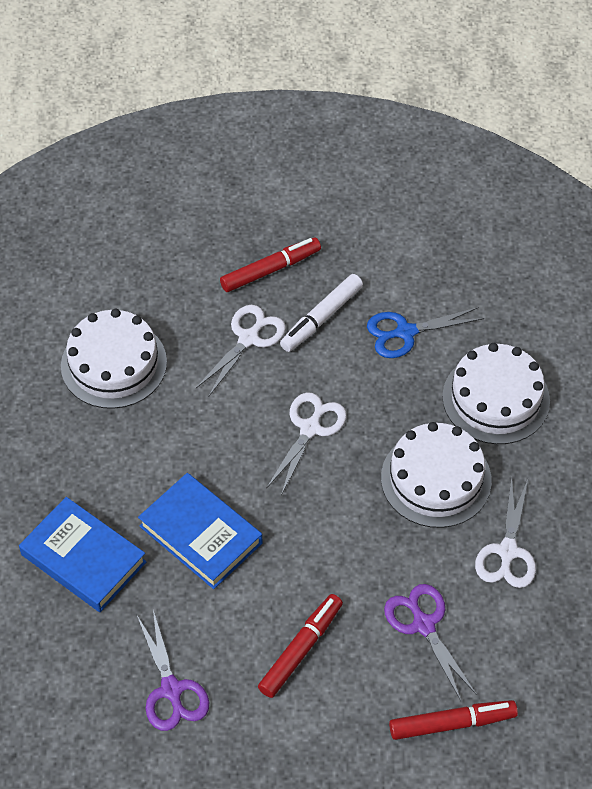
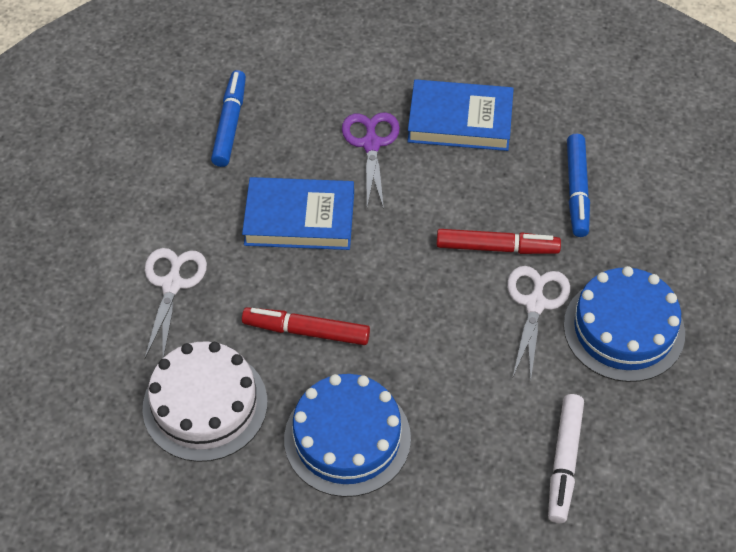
blue cake: none = 0 -> [284,374,411,497] [564,266,685,382] = 2
blue marker: none = 0 -> [211,70,246,167] [567,134,590,237] = 2
blue scissors: [367,307,484,358] = 1 -> none = 0
purple scissors: [136,610,209,731] [384,584,476,701] = 2 -> [342,112,400,209] = 1
red marker: [220,237,321,292] [258,594,343,698] [389,700,518,740] = 3 -> [242,307,370,345] [437,229,561,254] = 2
white cake: [61,309,167,409] [381,422,492,528] [442,343,550,444] = 3 -> [142,341,267,462] = 1
white scissors: [195,305,286,397] [266,392,347,495] [475,477,536,588] = 3 -> [145,248,207,358] [507,266,570,383] = 2

